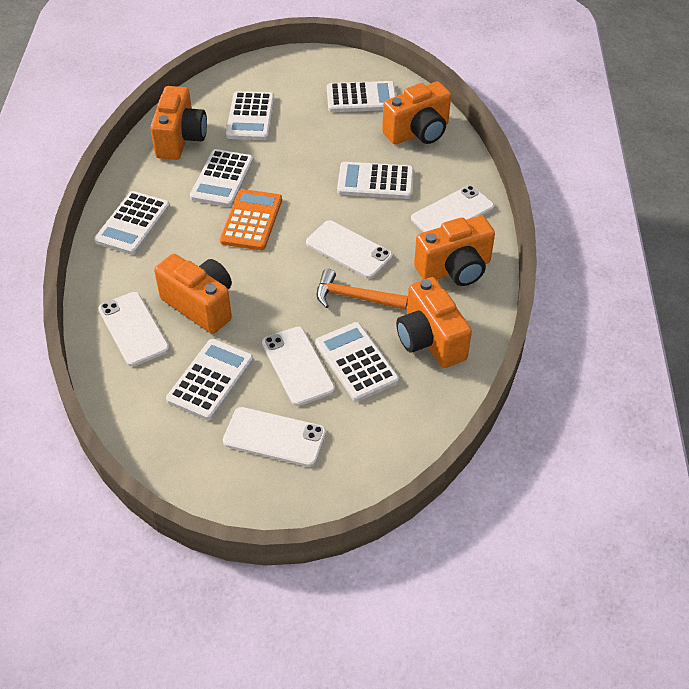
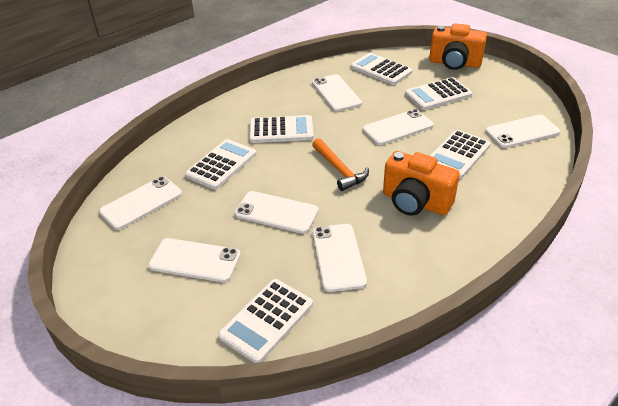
orange calculator: [220,189,282,250] = 1 -> none = 0
orange camera: [150,86,207,160] [154,254,232,334] [382,81,451,144] [396,277,472,368] [414,215,495,286] = 5 -> [383,151,460,216] [429,23,487,70] = 2
white calculator: [94,191,170,255] [166,339,253,420] [190,149,254,207] [226,91,274,140] [315,322,399,402] [327,81,396,112] [337,162,414,199] = 7 -> [185,139,256,190] [218,279,313,363] [249,115,314,143] [351,53,413,85] [405,77,472,110] [430,130,491,179] = 6
white phone: [98,292,170,366] [223,407,326,467] [262,327,335,406] [306,220,393,279] [411,185,494,232] = 5 -> [99,176,182,230] [148,238,241,282] [234,191,319,234] [312,74,362,112] [312,224,367,292] [362,109,434,145] [485,115,560,148] = 7

